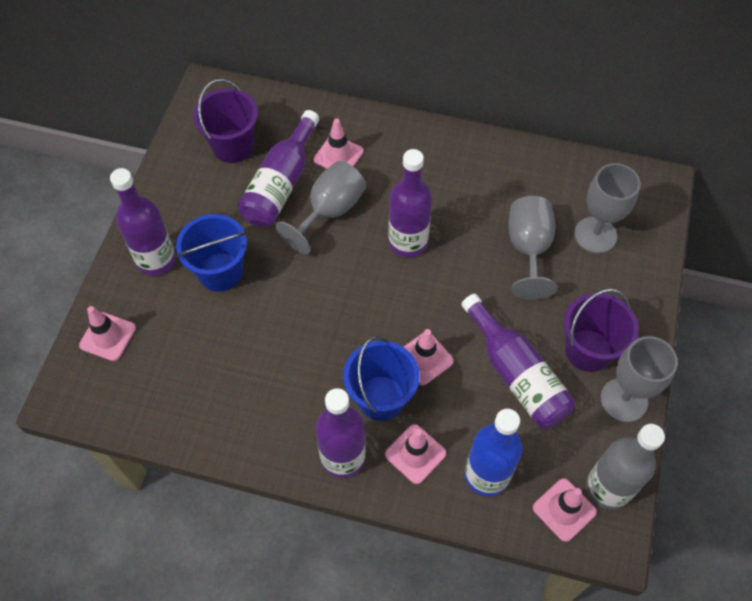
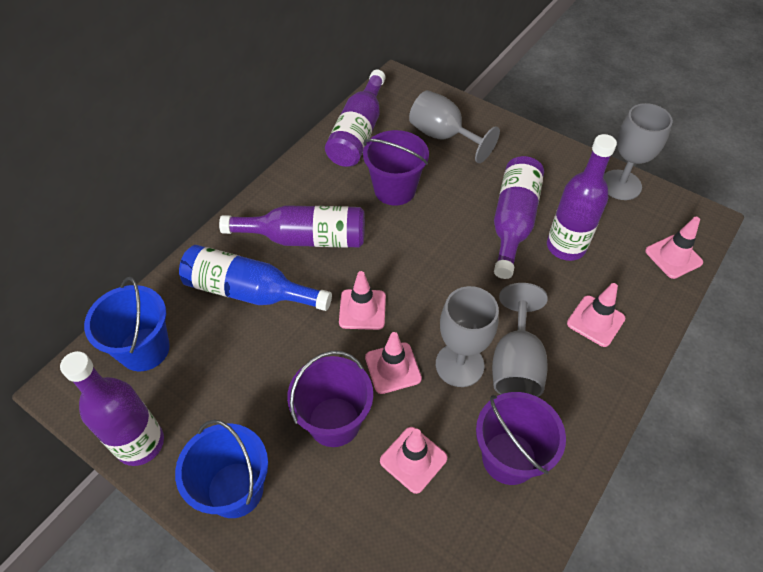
grey bottle: [586,424,665,510] = 1 -> none = 0
purple bucket: [193,79,258,163] [564,289,639,372] = 2 -> [287,351,373,447] [363,130,429,206] [476,392,566,485] = 3

